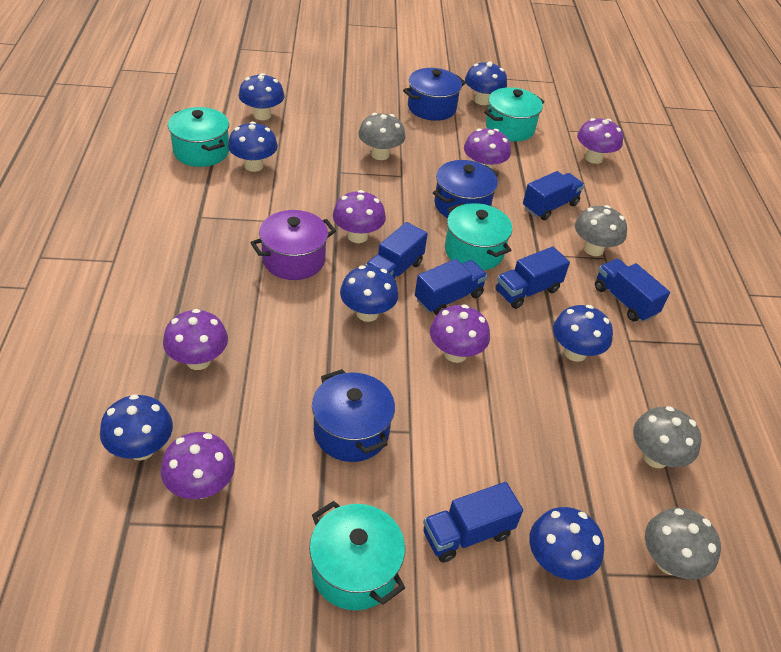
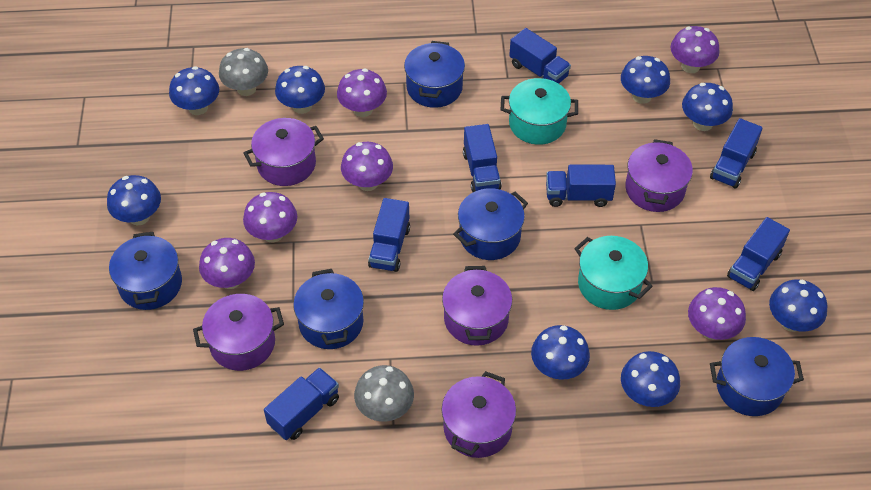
blue mushroom: [100,394,173,460] [228,121,278,172] [239,73,285,120] [340,265,399,322] [465,61,507,105] [529,507,604,580] [553,305,613,362] = 7 -> [107,175,161,225] [169,66,219,115] [275,66,325,114] [531,325,590,380] [621,56,670,104] [621,351,680,407] [682,83,733,131] [769,280,828,332] = 8
blue pot: [312,369,395,462] [403,68,466,121] [433,160,499,218] = 3 -> [109,232,182,310] [293,269,364,349] [404,41,465,108] [453,188,528,260] [710,337,804,416] = 5
blue truck: [365,222,428,281] [415,259,488,315] [423,482,523,563] [495,246,570,309] [523,171,584,220] [595,259,670,322] = 6 -> [264,367,339,440] [368,198,410,272] [463,124,502,192] [509,28,571,84] [546,164,616,207] [710,118,763,188] [727,217,790,291] = 7
grey mushroom: [358,113,406,160] [575,205,627,256] [633,406,701,468] [645,507,721,580] = 4 -> [219,48,268,96] [354,365,414,422] = 2
purple pot: [250,210,336,280] = 1 -> [193,294,284,371] [243,118,324,186] [441,371,516,458] [442,266,512,346] [625,139,693,212] = 5
turquoise pot: [168,107,229,167] [309,501,405,610] [445,203,512,270] [484,87,545,141] = 4 -> [500,78,578,145] [574,236,653,310] = 2

